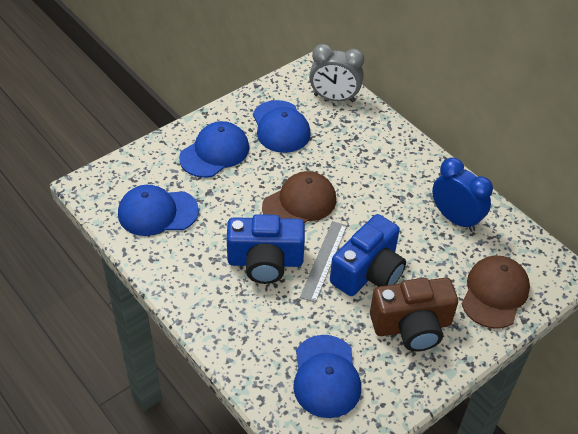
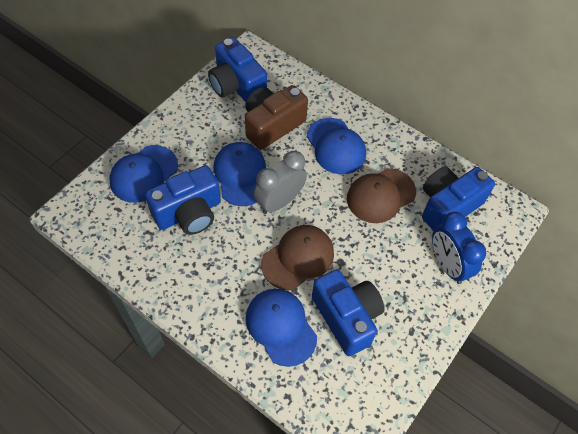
blue camera: [227,214,305,284] [330,214,406,296] = 2 -> [145,165,221,235] [208,37,267,102] [312,269,385,356] [422,166,495,231] = 4
grey ruler: [300,221,347,303] = 1 -> none = 0

